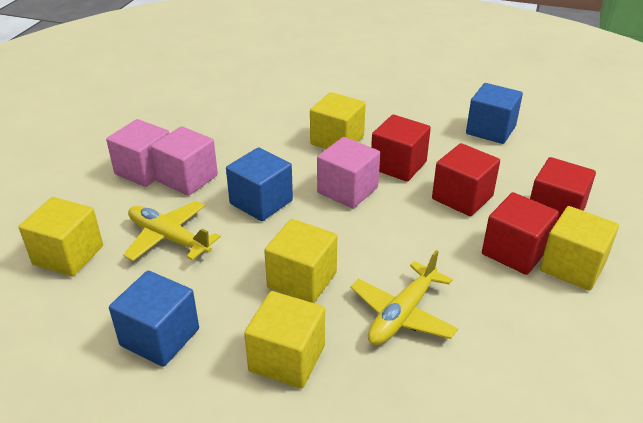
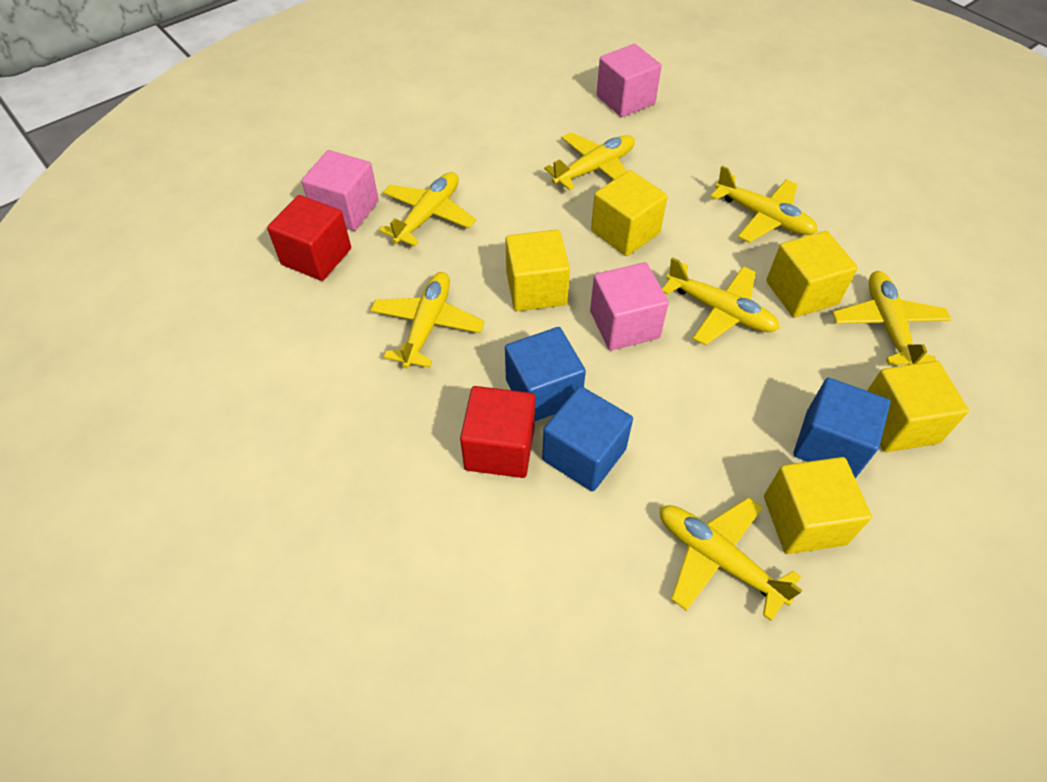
red cube: [371,115,431,182] [432,143,500,216] [482,192,559,275] [530,157,596,221] = 4 -> [267,195,351,281] [460,386,535,478] = 2
yellow plane: [123,201,221,261] [350,250,458,345] = 2 -> [370,272,485,369] [379,172,476,246] [544,132,635,190] [660,497,802,621] [662,257,780,345] [710,165,818,243] [832,271,951,365] = 7

